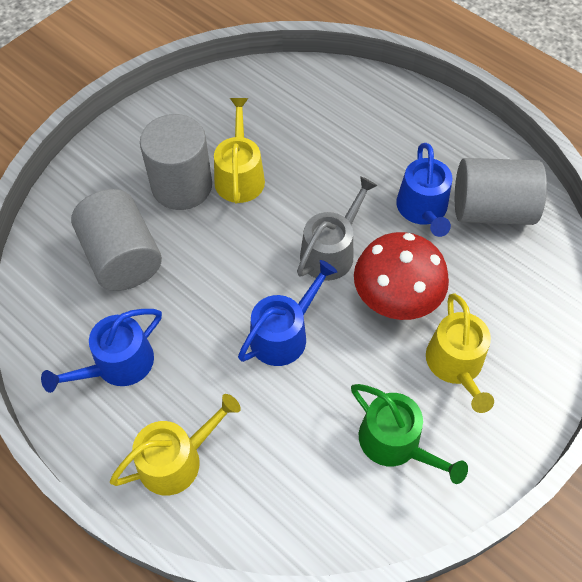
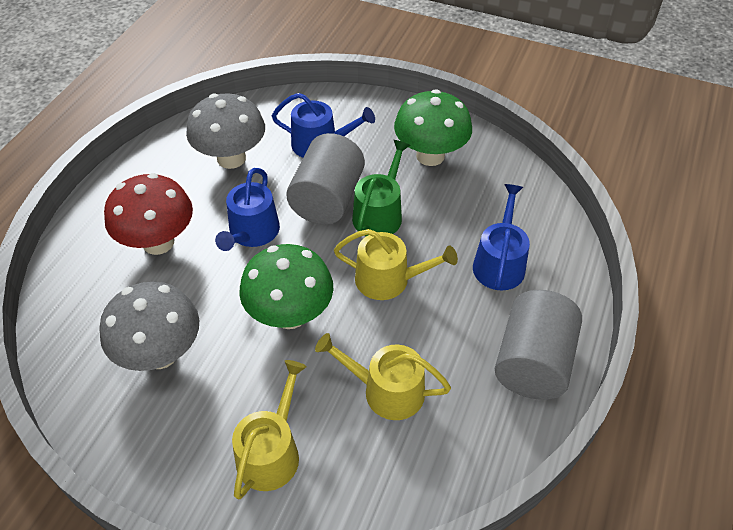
green mushroom: none = 0 -> [239,244,334,329] [394,89,472,166] = 2
grey cylinder: [71,189,162,291] [140,114,212,210] [455,158,547,225] = 3 -> [286,133,365,225] [495,290,582,400] = 2
grey mushroom: none = 0 -> [99,282,199,371] [186,93,265,169] = 2
grey watering can: [297,176,378,281] = 1 -> none = 0

